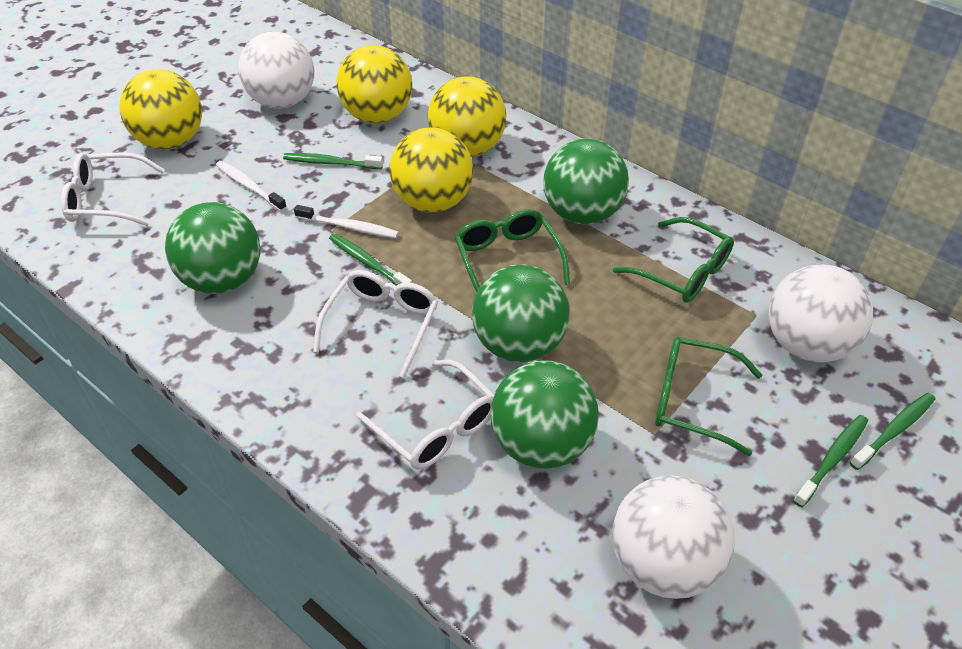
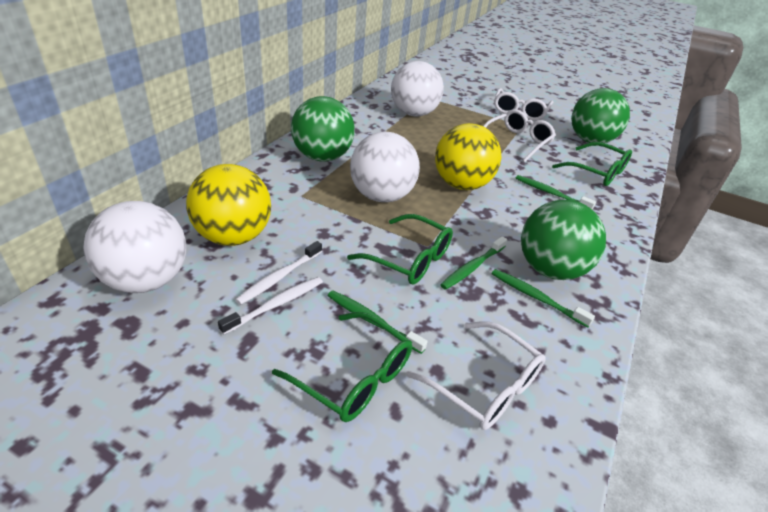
green ball: [165,202,260,294] [472,264,570,362] [491,360,599,469] [543,138,629,225] = 4 -> [291,96,355,162] [521,200,606,280] [571,88,630,143] = 3
yellow ball: [119,69,202,149] [336,45,412,123] [389,127,473,213] [428,77,506,157] = 4 -> [186,164,271,246] [435,123,502,190] = 2

